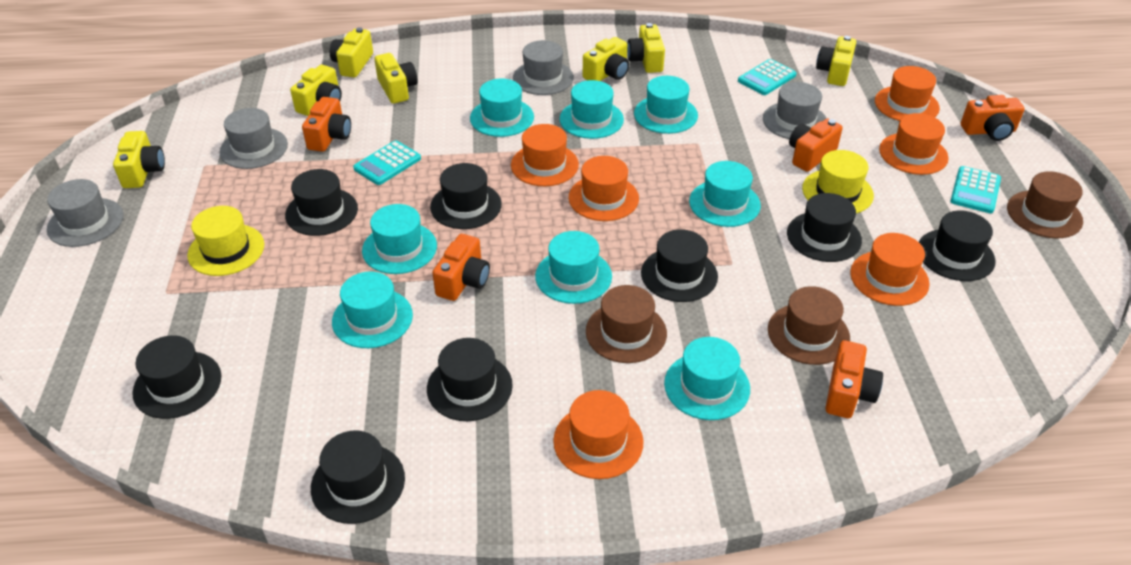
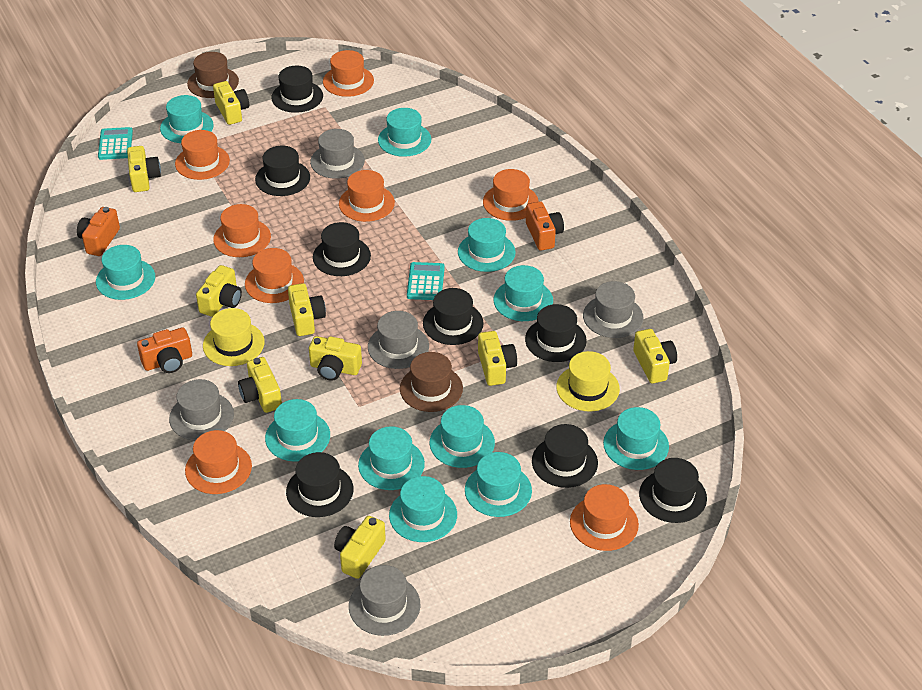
brown hat: [586,285,667,363] [768,286,850,365] [1007,171,1083,239] = 3 -> [187,52,239,98] [400,352,463,412] = 2
grey hat: [47,179,124,247] [219,108,288,169] [513,40,574,95] [763,82,827,139] = 4 -> [169,379,234,441] [310,129,365,179] [349,565,421,636] [368,311,429,369] [583,281,644,338] = 5
orange camera: [302,97,351,152] [432,234,490,301] [789,118,843,172] [826,340,883,418] [961,95,1025,141] = 5 -> [77,207,120,256] [137,327,192,373] [526,201,564,251] = 3
orange hat: [511,124,579,186] [553,390,643,479] [569,156,639,221] [850,233,930,306] [875,66,940,121] [879,113,949,175] = 6 -> [175,130,230,180] [185,430,252,494] [213,204,271,257] [245,248,304,303] [323,50,374,97] [339,170,395,222] [483,169,539,221] [570,484,639,551] = 8
turquoise calculator: [353,140,421,185] [738,59,797,95] [950,166,1001,213] = 3 -> [98,127,133,160] [407,262,445,300] = 2
turquoise hat: [332,272,413,348] [362,204,437,274] [470,79,534,137] [535,231,612,304] [560,80,624,139] [634,76,698,134] [664,337,750,420] [689,161,761,227] = 8 -> [96,245,155,300] [160,95,214,143] [265,399,330,462] [358,426,425,490] [378,108,431,157] [389,476,457,542] [430,405,495,468] [458,218,516,272] [465,452,532,517] [494,265,553,321] [603,407,669,470] = 11
yellow camera: [113,131,165,188] [290,65,342,116] [330,27,373,77] [374,53,418,104] [583,37,629,81] [627,23,665,73] [816,36,856,86] = 7 -> [127,146,161,192] [196,265,242,317] [213,81,249,125] [238,357,282,413] [288,283,326,336] [309,336,362,381] [334,516,386,579] [478,331,517,386] [633,329,677,384] = 9

